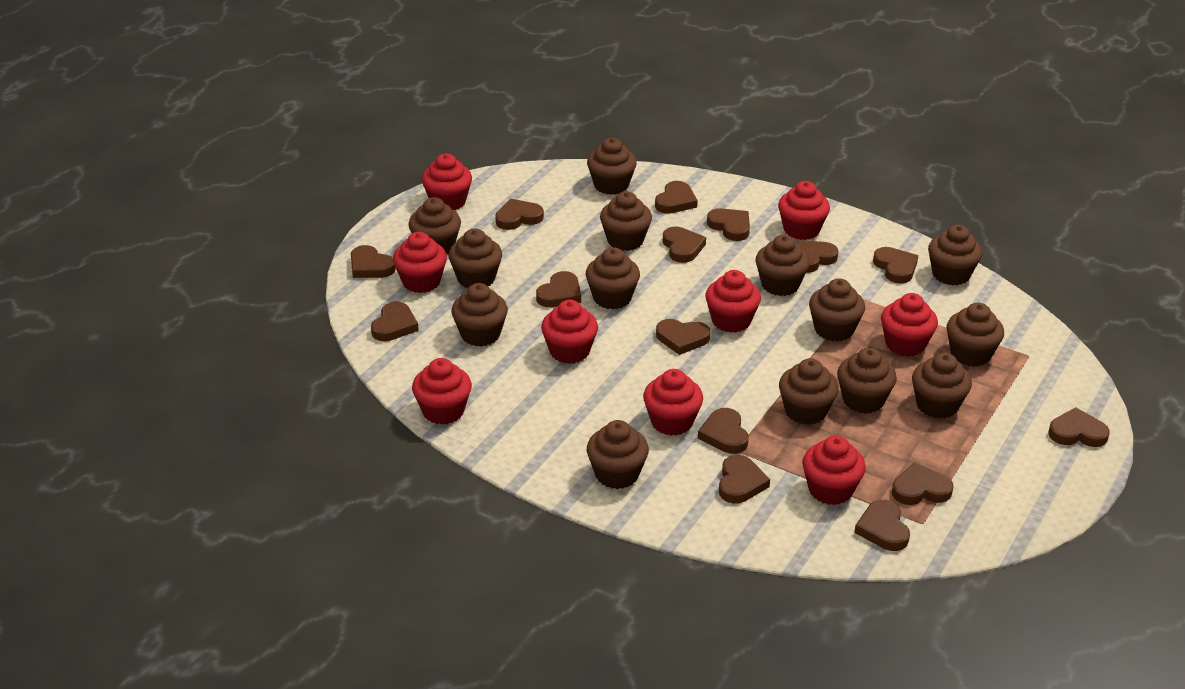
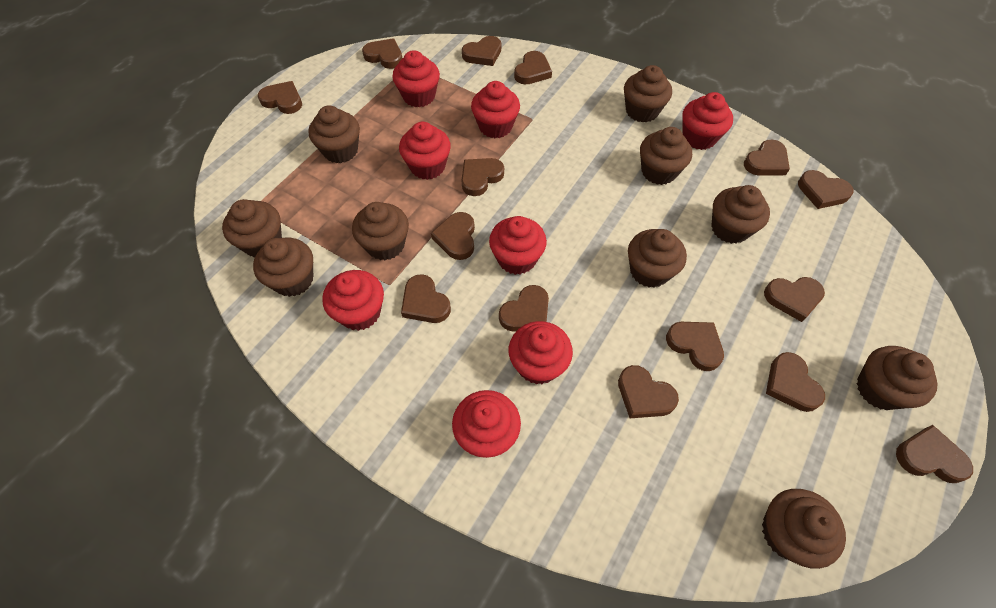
brown cupcake: [409,197,461,254] [448,228,502,288] [451,283,508,346] [586,247,640,309] [587,138,637,195] [587,420,649,489] [600,191,652,251] [756,235,810,296] [779,358,839,425] [809,278,865,342] [837,348,897,414] [912,353,972,419] [928,225,982,285] [947,303,1004,367] = 14 -> [222,199,282,258] [253,238,313,297] [308,105,360,163] [352,202,409,260] [624,65,672,123] [628,229,687,288] [640,127,692,185] [711,185,770,244] [762,489,846,569] [857,346,937,410] = 10
red cupcake: [393,232,447,293] [412,358,472,425] [422,153,472,210] [541,300,598,364] [643,369,703,436] [705,270,761,333] [778,181,830,240] [802,435,866,505] [881,293,938,357] = 9 -> [322,270,384,331] [392,50,440,107] [399,122,451,180] [452,390,521,458] [471,81,520,138] [489,216,547,275] [509,321,573,384] [682,92,733,150] = 8

